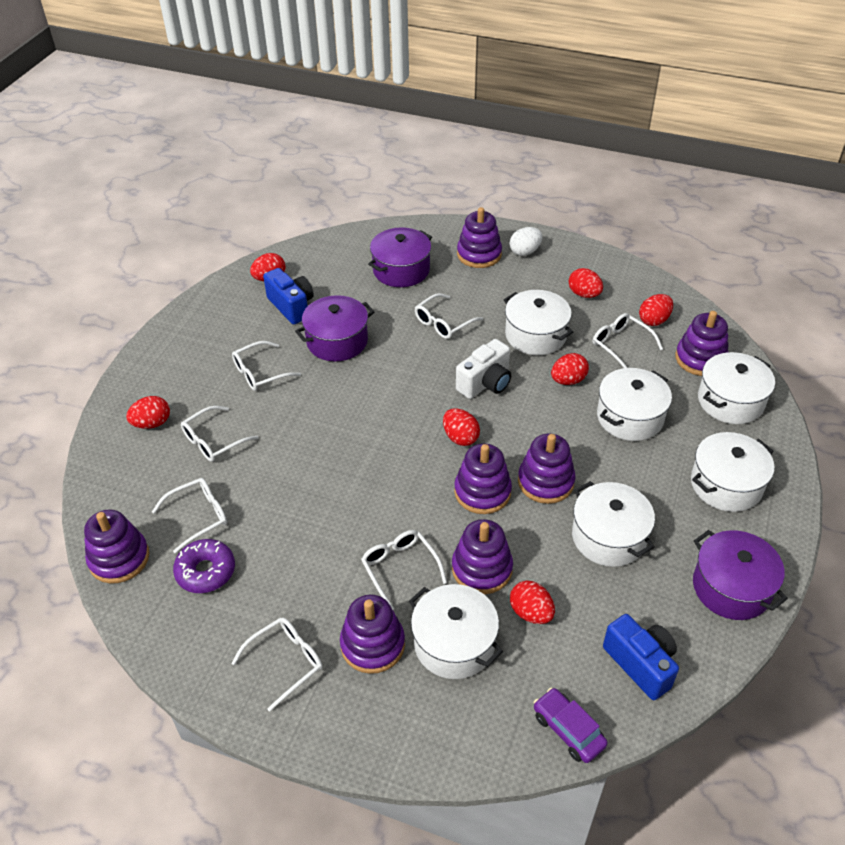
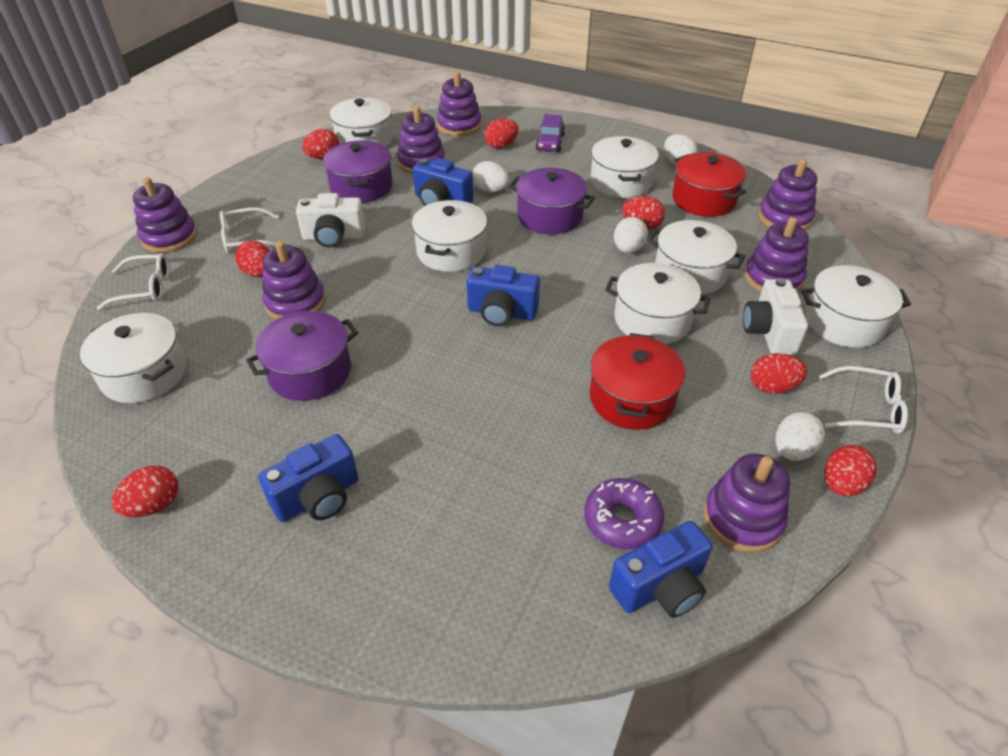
blue camera: [263,268,314,325] [603,614,679,700] = 2 -> [258,434,359,522] [413,158,473,206] [467,265,540,326] [609,521,712,618] = 4
red pot: none = 0 -> [590,333,685,430] [672,152,746,217] = 2
white camera: [456,339,511,399] = 1 -> [296,193,365,248] [743,278,808,356] = 2
white egg: [509,227,542,256] = 1 -> [472,161,509,192] [614,217,648,253] [664,134,698,165] [775,412,825,461] = 4
white glasses: [152,478,227,553] [181,406,258,462] [231,617,323,712] [232,341,301,391] [361,530,447,610] [415,293,483,339] [593,313,663,368] = 7 -> [97,253,170,310] [220,207,279,253] [819,366,908,434] = 3
white pot: [409,584,503,679] [504,290,573,355] [572,481,655,567] [597,368,672,441] [691,432,775,512] [698,352,775,424] = 6 -> [80,313,186,403] [330,97,393,147] [412,200,487,272] [591,136,659,198] [605,263,710,344] [648,220,746,295] [801,265,911,348] = 7

